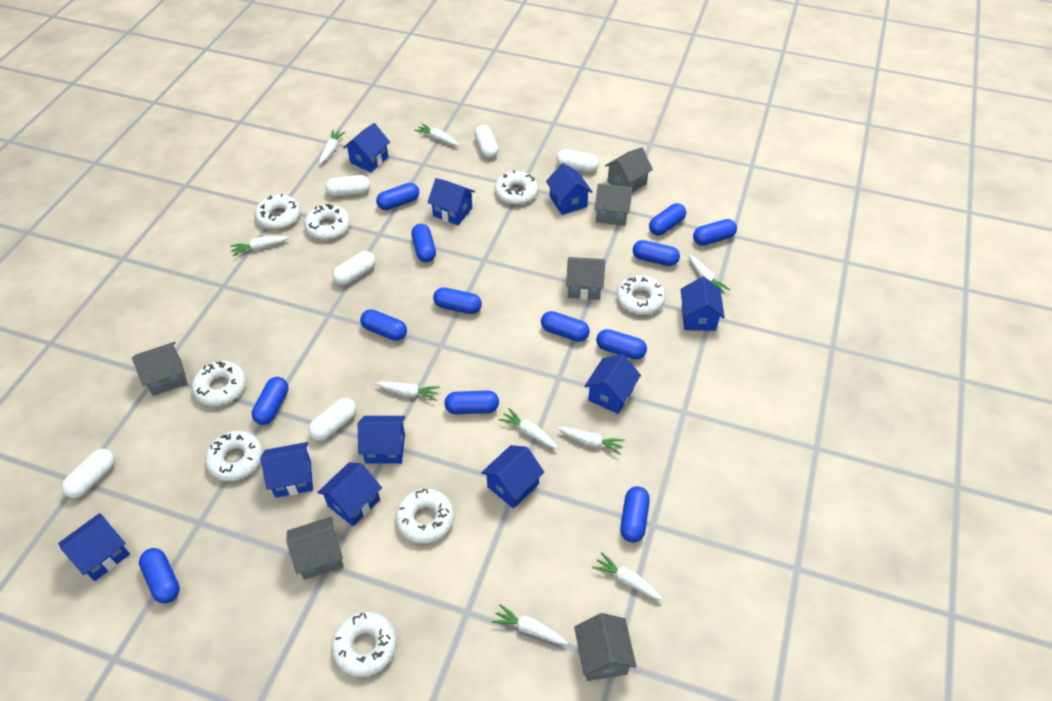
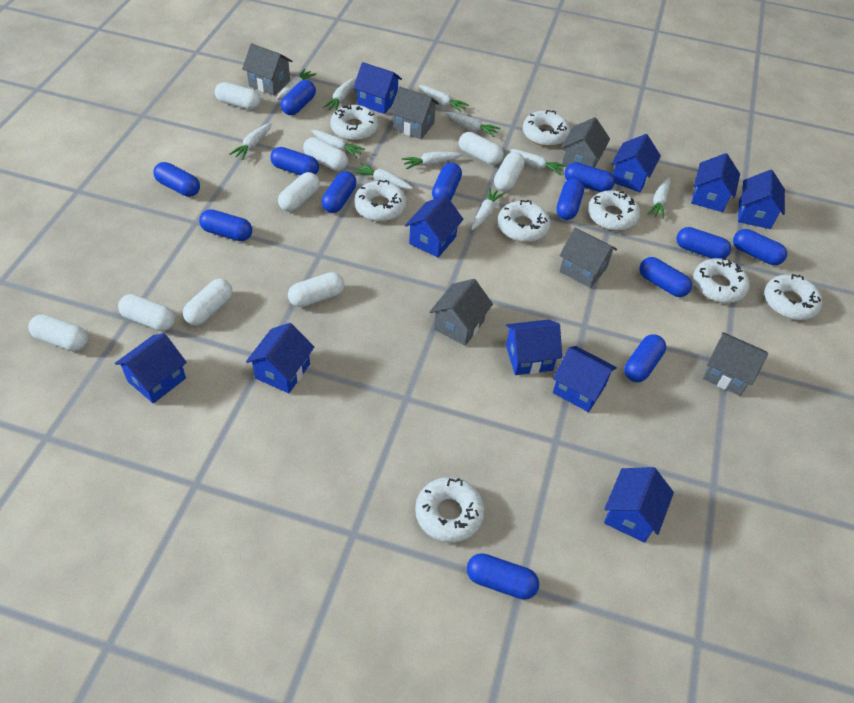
white capsule: [62,449,115,498] [308,398,357,441] [325,175,370,197] [332,251,376,285] [474,125,499,158] [556,149,599,172] = 6 -> [28,314,88,351] [118,294,175,331] [183,279,232,326] [215,82,261,110] [278,172,320,212] [288,272,344,307] [303,137,348,171] [459,132,504,165] [494,152,525,192] = 9
white carrot: [231,236,289,256] [319,130,345,164] [375,381,440,401] [414,123,459,146] [492,604,568,644] [499,408,558,449] [557,427,625,454] [592,552,663,600] [689,255,730,293] = 9 -> [229,123,271,160] [276,69,316,100] [311,130,365,158] [323,78,355,111] [353,163,413,189] [402,152,463,169] [419,85,469,113] [445,112,500,137] [471,188,505,230] [508,149,566,175] [647,177,670,219] = 11

